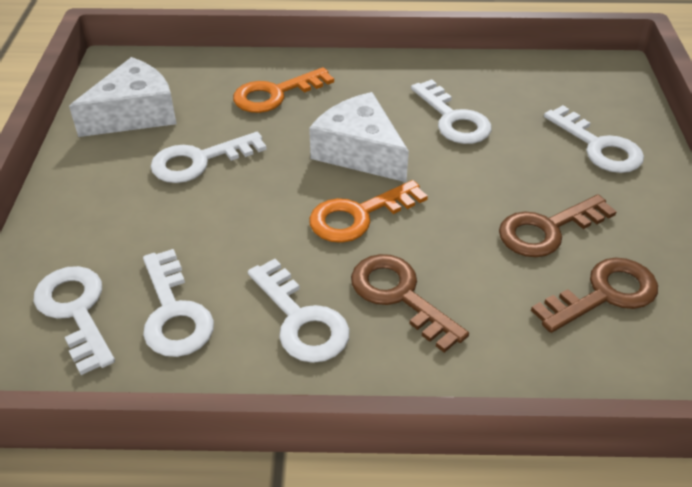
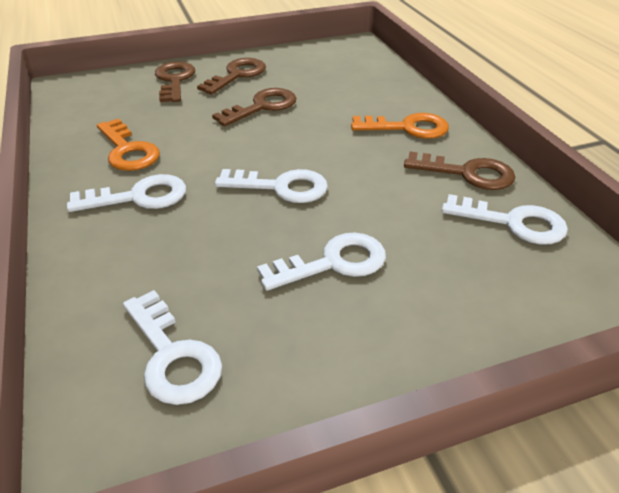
brown key: [351,254,469,353] [499,195,617,257] [531,258,658,333] = 3 -> [155,62,195,102] [197,58,266,95] [212,88,296,127] [404,152,515,190] = 4
white cheese: [69,57,177,137] [309,92,409,182] = 2 -> none = 0
white key: [34,266,115,375] [143,249,214,357] [150,132,267,183] [248,259,350,363] [411,79,492,144] [544,105,644,173] = 6 -> [67,174,186,212] [123,290,222,405] [215,169,328,203] [257,232,386,291] [442,194,568,245] = 5

